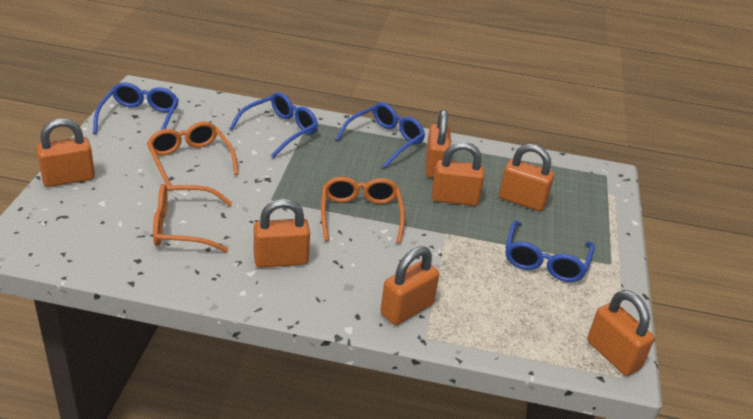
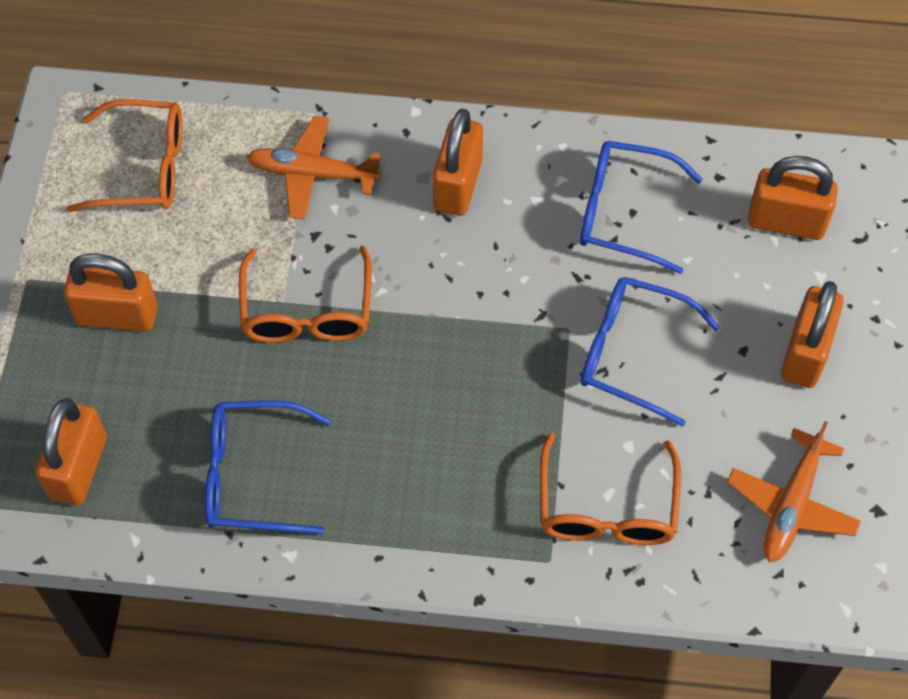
blue glasses: [93,82,179,134] [229,92,318,158] [336,102,425,169] [505,221,595,282] = 4 -> [205,400,331,535] [580,141,703,274] [581,277,720,427] = 3
orange padlock: [36,118,95,187] [254,199,310,268] [380,246,439,325] [426,109,451,178] [432,142,485,206] [499,144,554,211] [587,290,655,376] = 7 -> [36,398,107,506] [64,254,158,332] [433,109,483,216] [748,156,838,240] [781,281,844,388] = 5
orange plane: none = 0 -> [246,116,381,219] [727,421,861,562] = 2

